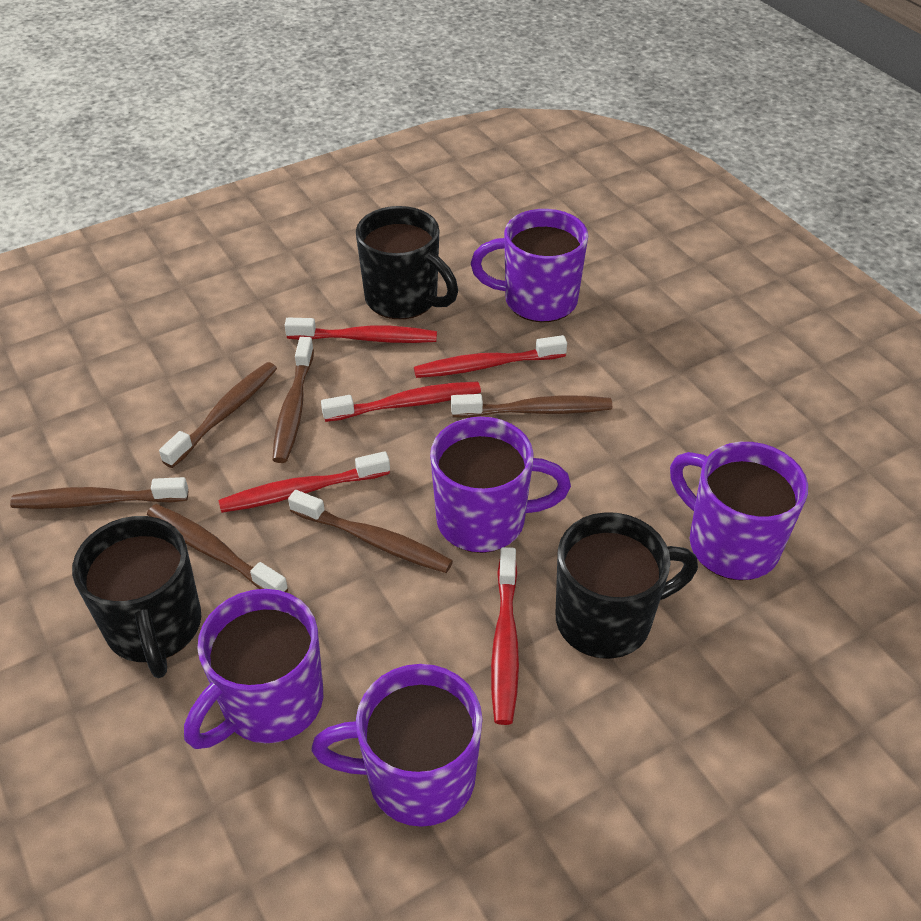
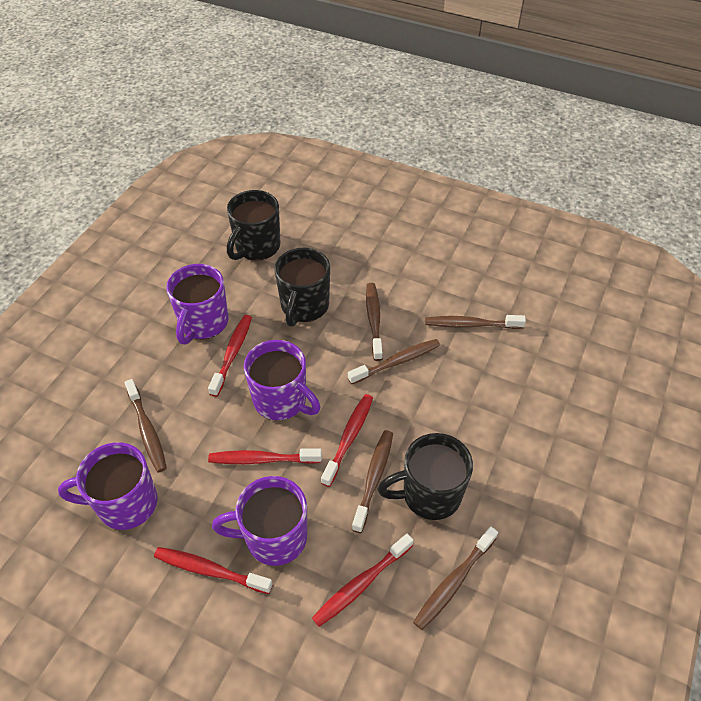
purple mug: [184,589,323,749] [311,664,483,827] [430,417,571,553] [471,209,588,322] [670,442,808,581] = 5 -> [58,442,158,530] [166,264,229,344] [212,476,307,566] [244,340,320,420] = 4

